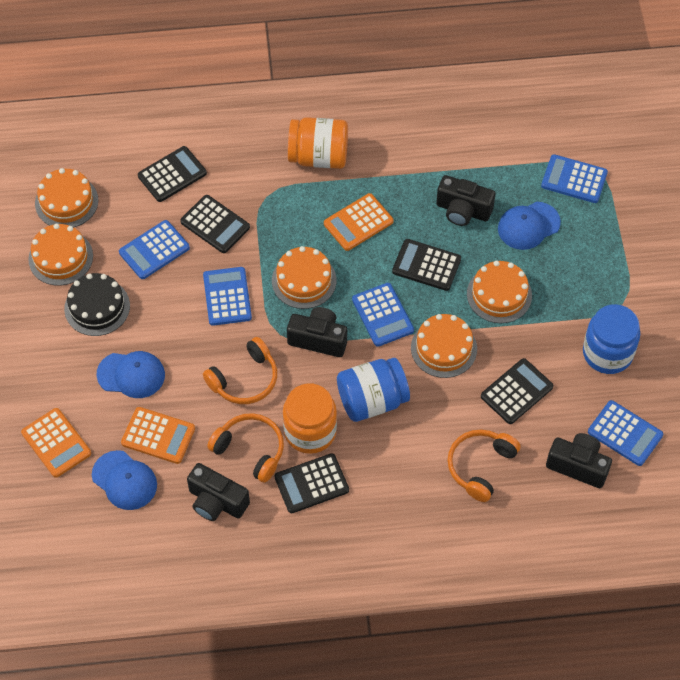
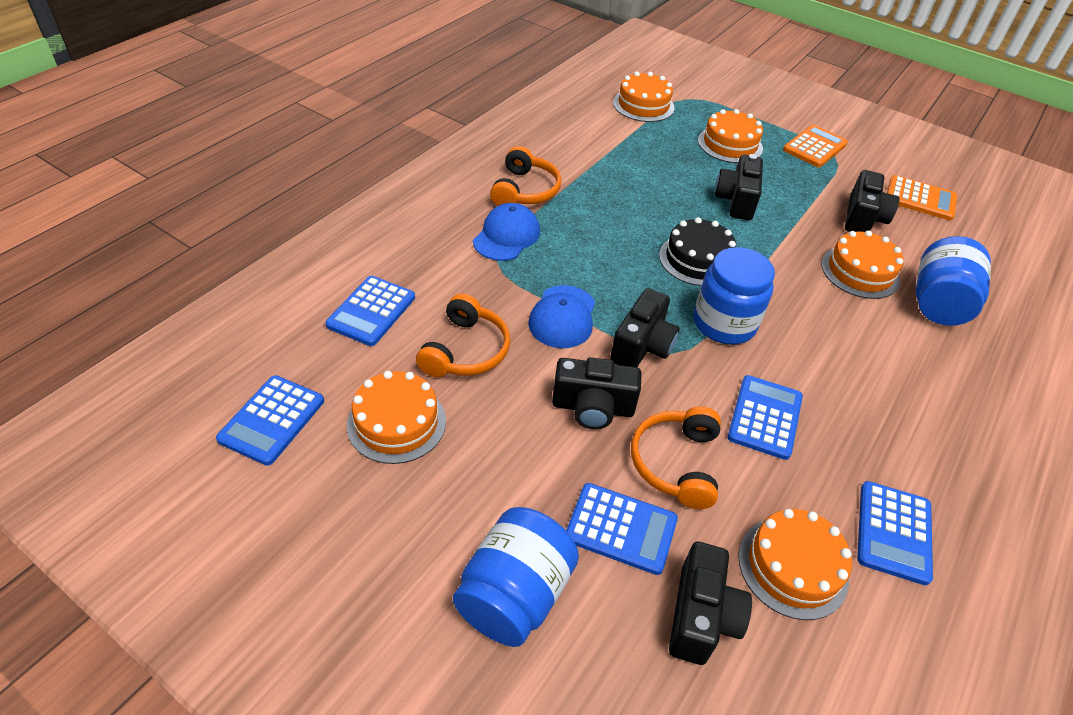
black calculator: [138,146,207,202] [180,195,250,253] [275,453,349,513] [392,239,461,291] [481,358,554,424] = 5 -> none = 0
black camera: [187,463,250,521] [287,307,347,357] [436,175,496,226] [546,433,612,488] = 4 -> [552,357,641,429] [610,288,679,367] [669,542,752,665] [714,154,763,220] [845,170,899,232] = 5
blue cap: [92,450,157,510] [96,351,165,398] [498,202,561,250] = 3 -> [473,203,540,261] [528,285,595,348] = 2
blue jar: [337,358,410,422] [583,304,640,374] = 2 -> [453,507,579,647] [694,247,775,345] [916,236,991,326] = 3
orange calculator: [21,408,91,478] [121,407,195,464] [324,193,393,251] = 3 -> [783,125,848,167] [887,175,957,220] = 2
orange jar: [283,384,337,454] [288,117,348,169] = 2 -> none = 0

